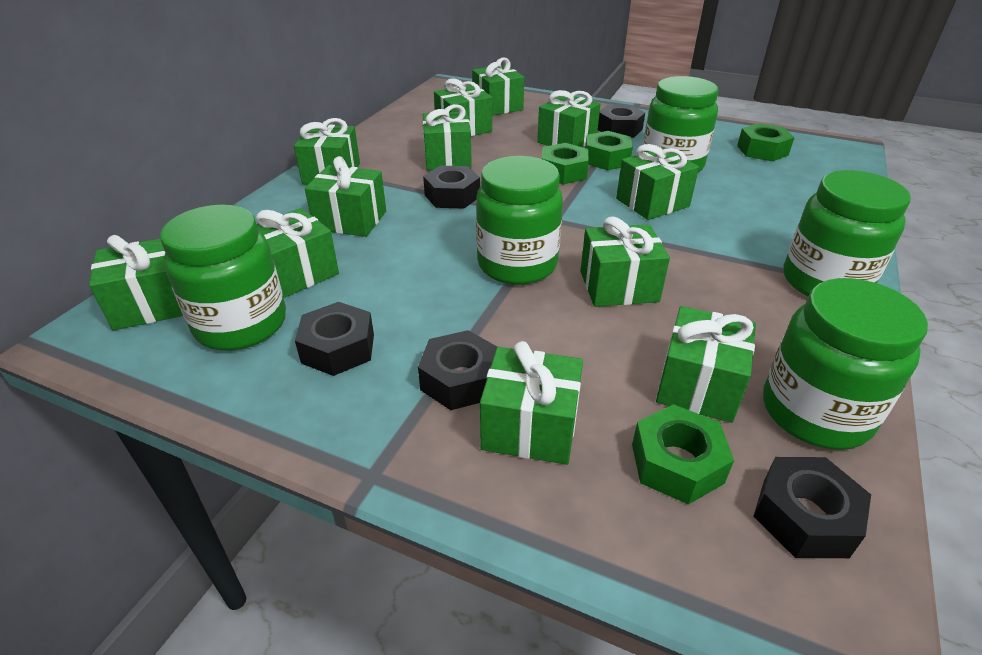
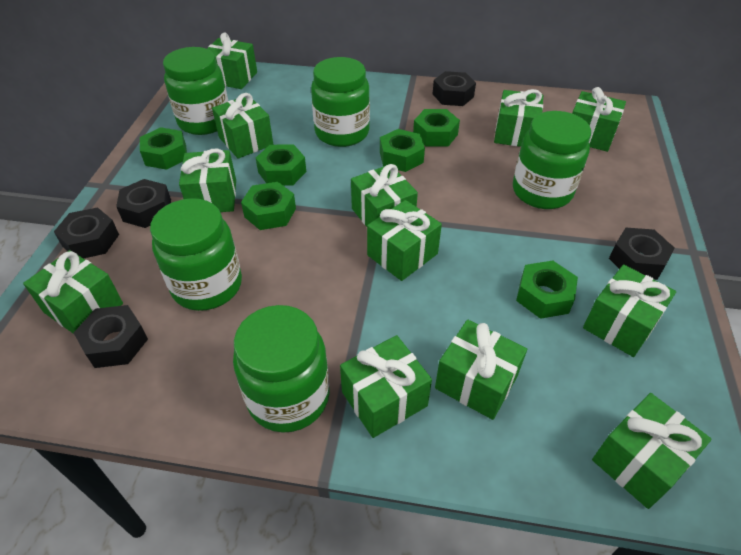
green nut: [542,143,589,184] [585,131,633,170] [632,404,734,505] [737,123,795,161] = 4 -> [140,127,187,170] [241,182,296,230] [256,144,306,186] [380,129,425,172] [413,109,460,147] [516,261,578,319] = 6

